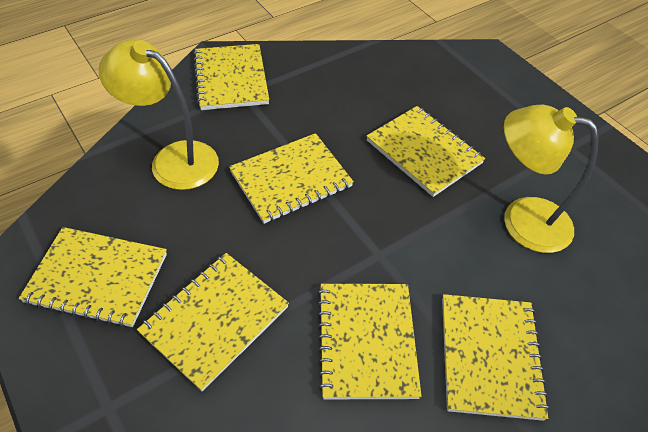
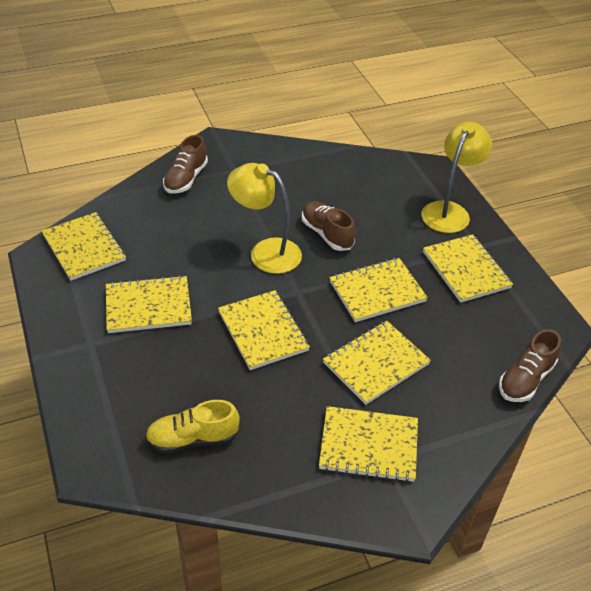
brown shoe: none = 0 -> [163,135,208,194] [302,201,356,251] [499,329,561,402] = 3
yellow shoe: none = 0 -> [145,400,240,453] = 1

